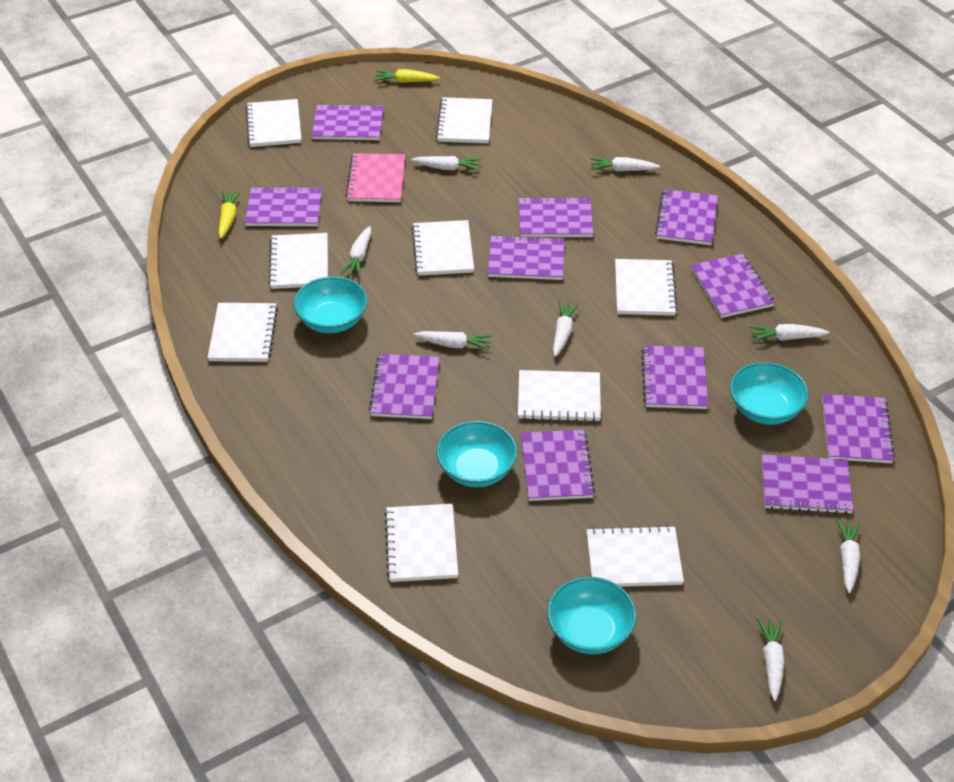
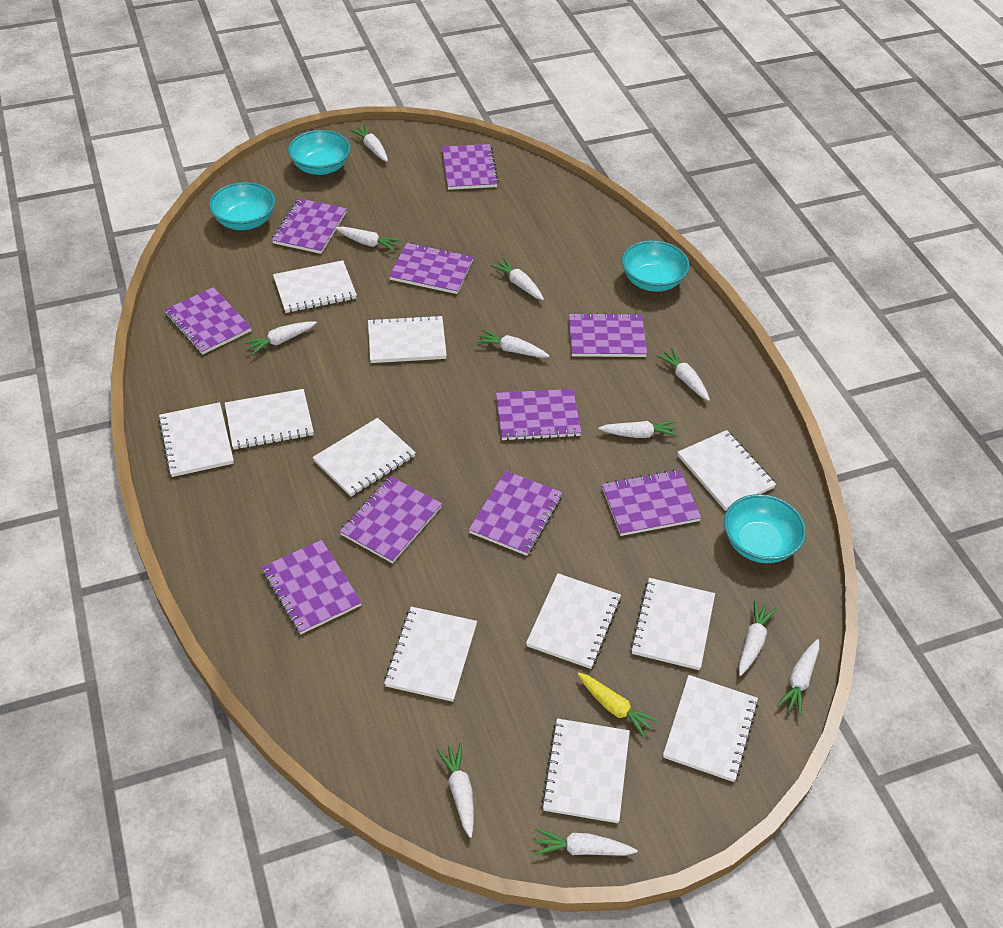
pink notebook: [345,153,405,202] = 1 -> none = 0
purple notebook: [245,186,322,226] [312,104,384,140] [369,354,440,419] [488,235,565,280] [519,197,594,237] [521,429,595,501] [641,345,708,409] [655,189,718,245] [691,254,775,318] [762,454,854,514] [822,394,895,463] = 11 -> [164,287,252,355] [261,540,362,634] [272,198,347,254] [339,476,442,563] [389,243,473,294] [442,144,499,190] [469,471,563,556] [496,389,582,441] [569,313,647,357] [602,469,702,536] = 10
white carrot: [341,226,371,276] [411,156,481,171] [413,331,492,350] [553,301,579,357] [590,157,660,172] [750,324,829,341] [757,618,785,701] [836,519,860,593] = 8 -> [244,322,317,355] [335,227,402,251] [350,125,388,162] [436,743,474,838] [476,329,550,358] [491,258,544,300] [534,829,637,856] [598,421,679,438] [657,348,710,401] [739,600,777,676] [777,639,819,716] = 11
white notebook: [207,303,278,362] [246,99,302,147] [268,233,328,289] [384,504,458,582] [412,220,474,276] [436,97,492,143] [518,370,601,422] [587,525,684,587] [615,259,678,316] = 9 -> [158,402,234,477] [225,389,314,450] [273,260,357,313] [313,418,416,497] [368,315,447,363] [384,607,477,702] [526,573,621,669] [541,719,630,823] [630,578,715,670] [663,675,758,782] [677,430,776,511] = 11
yellow carrot: [218,191,241,239] [375,69,440,83] = 2 -> [577,672,660,739] = 1

